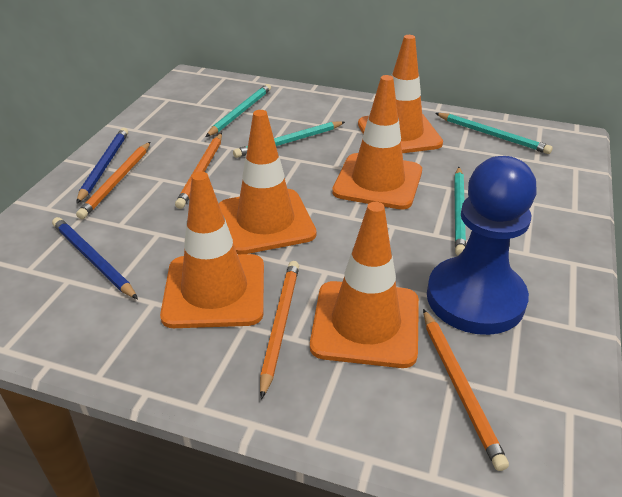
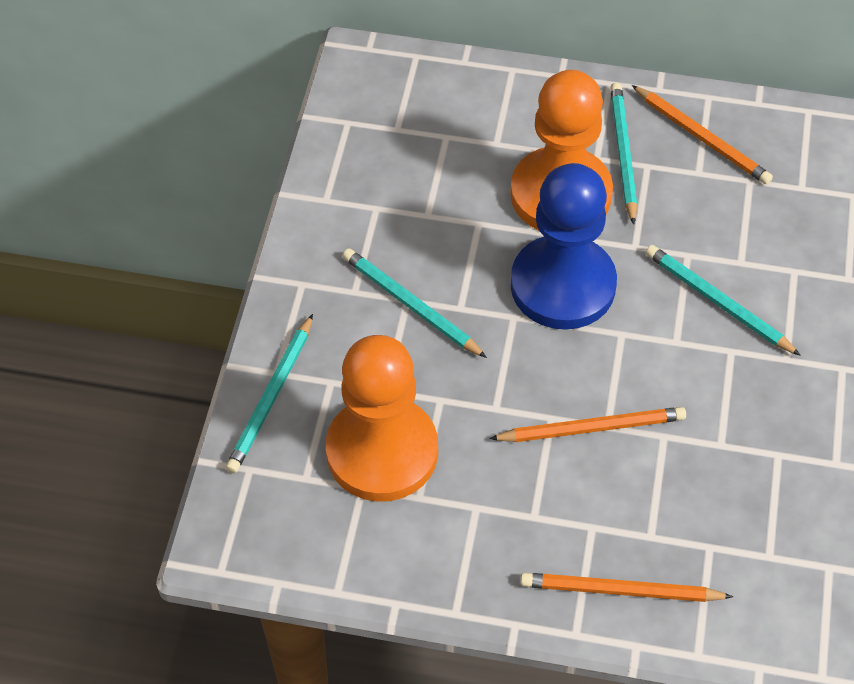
blue pencil: [52,217,138,299] [76,128,128,204] = 2 -> none = 0
orange pawn: none = 0 -> [326,335,438,502] [510,70,613,230] = 2
orange pencil: [76,142,150,219] [175,133,222,209] [260,261,299,399] [423,309,509,471] = 4 -> [489,407,686,442] [520,573,733,602] [632,85,773,184] = 3
orange traffic cone: [160,171,264,328] [219,110,317,254] [310,202,419,368] [332,75,422,210] [358,35,443,153] = 5 -> none = 0

